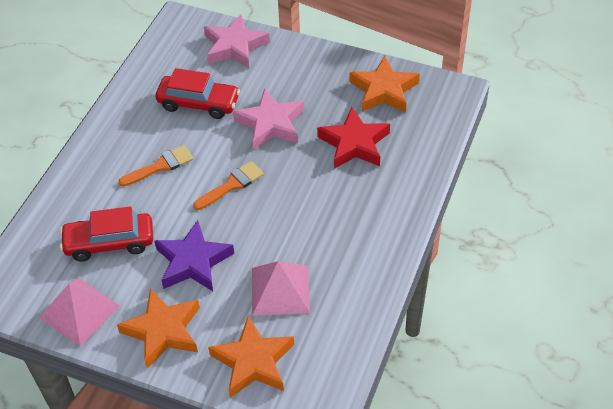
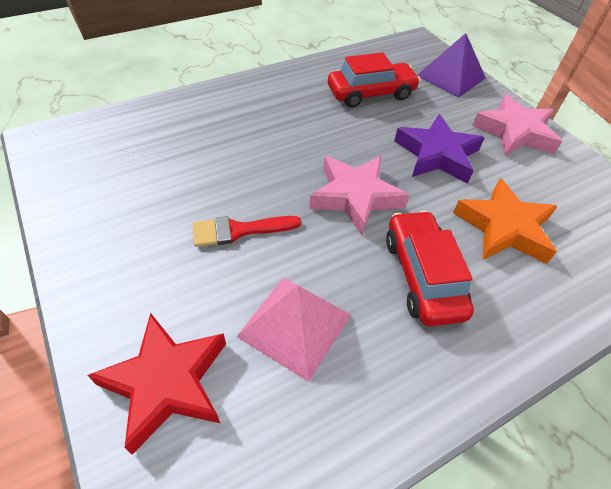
orange brush: [118,145,193,187] [193,161,264,210] = 2 -> none = 0
orange star: [117,288,200,369] [208,316,294,398] [350,56,420,113] = 3 -> [453,178,558,264] = 1
pink pyramid: [39,279,120,347] [252,261,310,316] = 2 -> [236,277,351,382] = 1
purple pyramid: none = 0 -> [417,33,486,97] = 1
red brush: none = 0 -> [193,216,301,247] = 1

